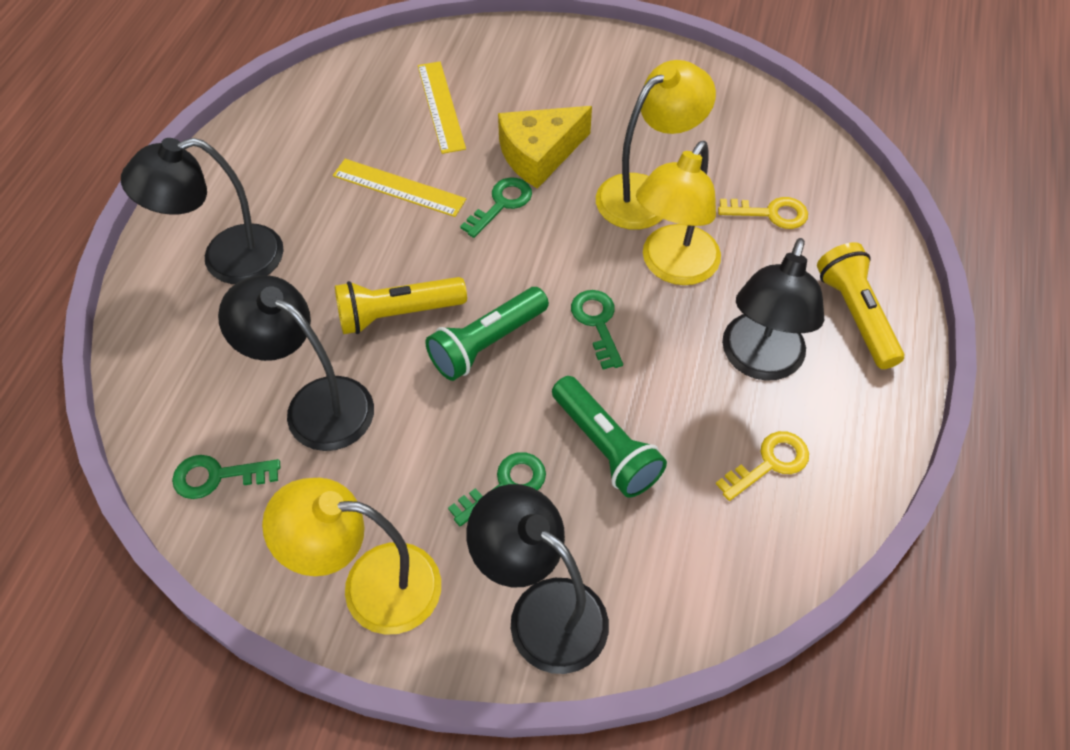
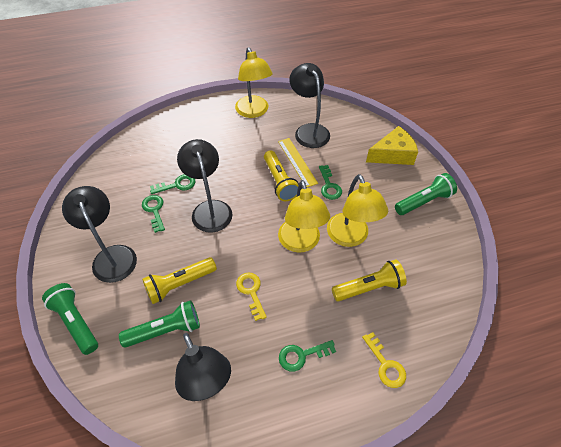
green flashlight: [425,287,549,381] [552,376,667,498] = 2 -> [42,283,98,355] [119,300,200,348] [395,173,457,215] = 3
yellow flashlight: [335,277,467,334] [817,242,904,369] = 2 -> [142,257,217,304] [264,150,299,201] [332,260,407,301] = 3
yellow ruler: [333,159,466,217] [418,62,466,154] = 2 -> [278,138,318,187] = 1

